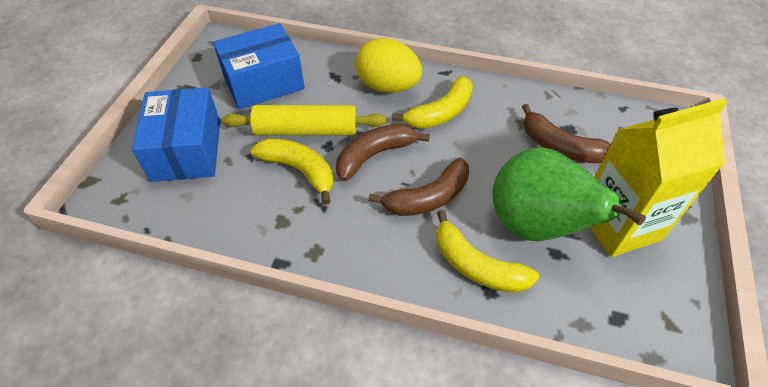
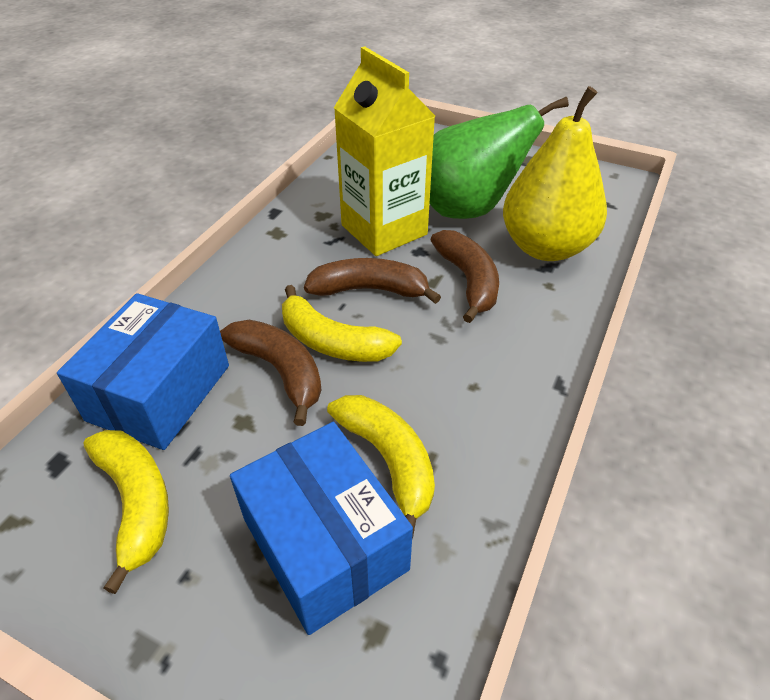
yellow egg: [356,38,422,93] = 1 -> none = 0
yellow pear: none = 0 -> [503,86,607,261] = 1
yellow rolling pin: [222,105,387,135] = 1 -> none = 0

